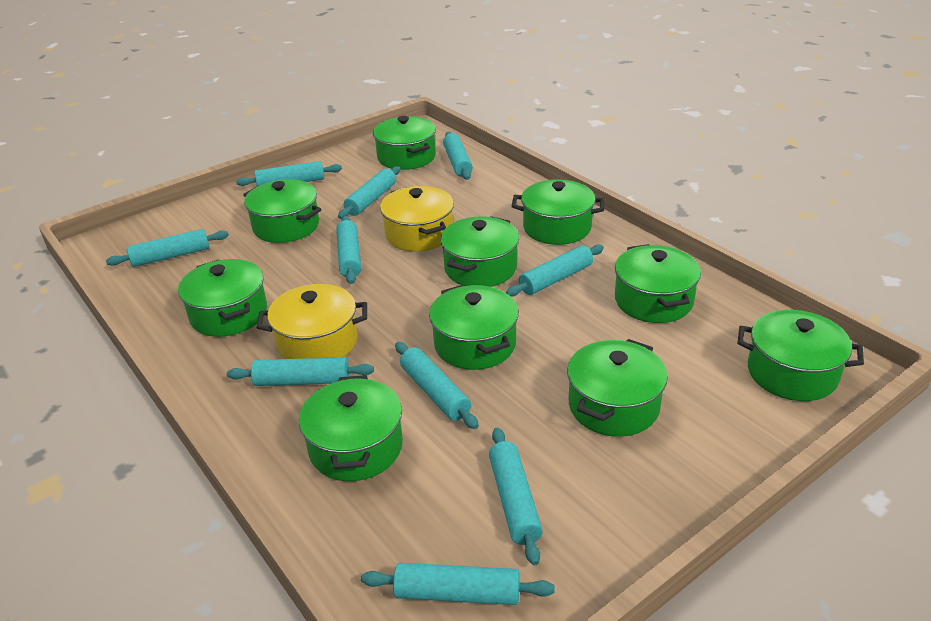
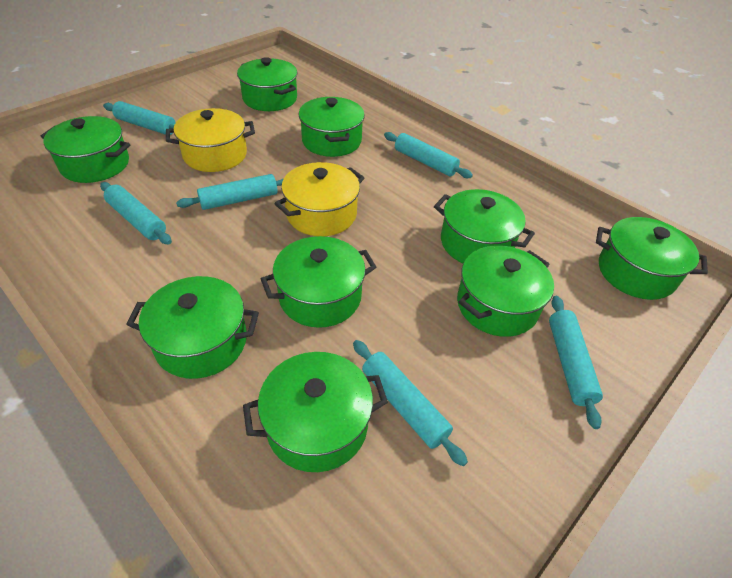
green pot: [178,259,267,337] [243,179,321,243] [299,375,403,481] [373,116,436,170] [429,285,519,370] [440,216,519,287] [512,180,604,245] [567,339,668,437] [615,244,701,323] [738,310,864,401] = 10 -> [41,116,130,183] [126,276,259,379] [237,57,298,111] [243,352,388,472] [261,236,376,328] [298,97,365,157] [434,189,535,263] [457,246,554,337] [596,217,708,300] = 9
turquoise rolling pin: [106,229,229,267] [227,357,374,386] [236,161,342,186] [336,216,361,284] [338,166,400,219] [361,563,555,605] [395,342,479,429] [443,132,473,180] [489,428,543,565] [506,245,604,297] = 10 -> [100,182,172,244] [103,101,176,135] [176,174,284,210] [353,340,468,466] [384,132,473,178] [549,296,603,429] = 6

